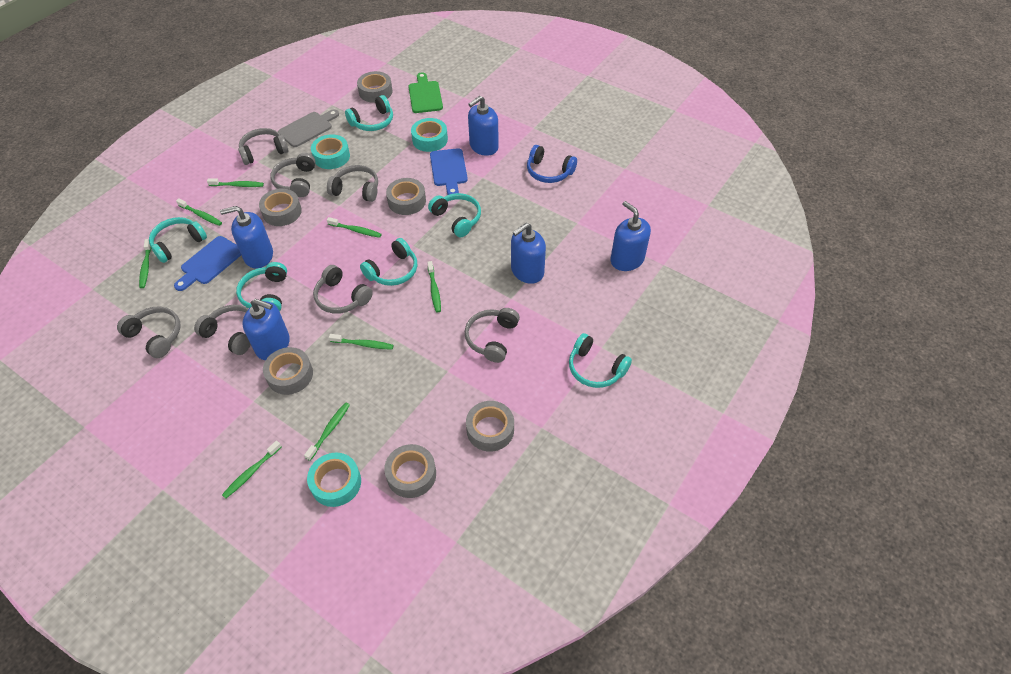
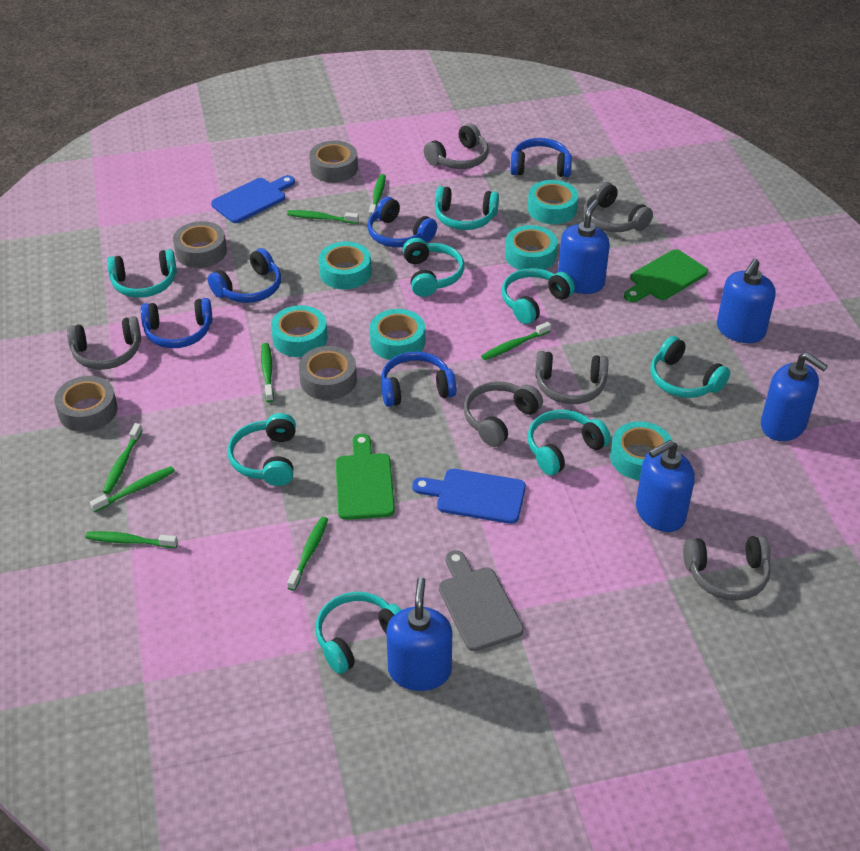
blue headphones: [527,145,577,183] = 1 -> [141,298,213,348] [208,248,281,303] [367,197,437,247] [381,351,457,407] [510,138,572,177] = 5
green cutting board: [408,72,443,113] = 1 -> [336,434,395,520] [624,249,708,302] = 2
grey headphones: [117,307,181,358] [194,305,251,355] [238,128,288,165] [270,153,316,197] [313,265,373,314] [327,165,378,202] [465,308,520,363] = 7 -> [67,316,141,370] [424,124,489,169] [464,381,543,447] [535,351,609,404] [584,182,653,232] [683,535,771,601] = 6
grey tape: [259,188,302,226] [263,347,313,395] [357,71,393,103] [384,444,436,498] [386,178,426,215] [466,401,514,452] = 6 -> [54,376,118,432] [173,221,227,268] [299,346,357,400] [309,141,358,183] = 4
turquoise headphones: [149,217,207,263] [236,262,287,311] [345,95,393,131] [360,238,417,286] [428,193,481,237] [569,333,632,388] = 6 -> [107,249,177,298] [228,413,296,486] [315,592,401,674] [403,238,465,297] [435,186,499,230] [502,268,575,324] [528,410,611,475] [651,336,730,398] = 8
turquoise tape: [307,453,361,507] [311,134,350,169] [411,118,448,152] = 3 -> [271,305,328,357] [318,242,372,289] [370,309,425,360] [505,225,558,270] [528,180,578,224] [610,421,672,480] = 6

